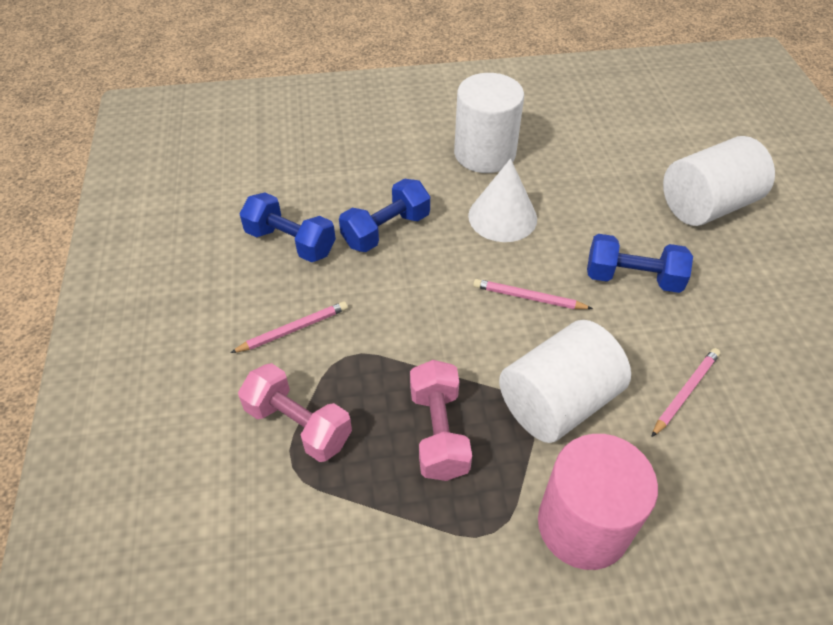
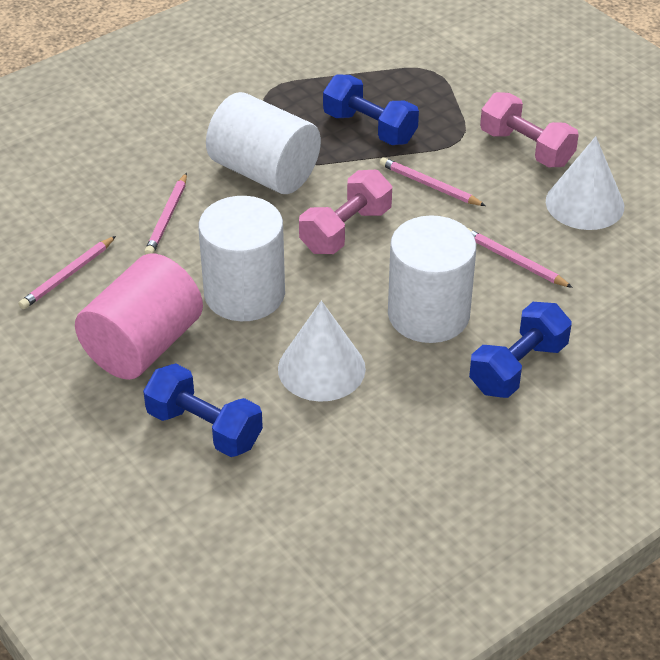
pink pencil: [230,301,348,353] [473,279,593,309] [651,348,720,437] = 3 -> [19,236,116,309] [144,173,187,254] [380,157,486,206] [468,228,573,288] = 4
white cone: [468,159,537,242] = 1 -> [278,301,366,402] [546,136,624,230] = 2

